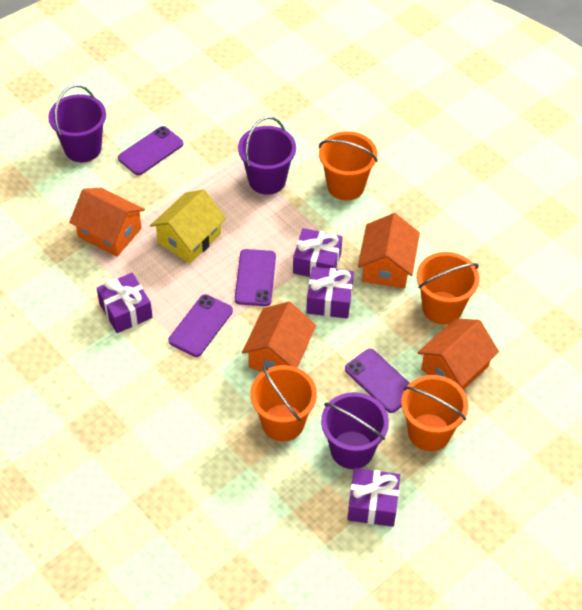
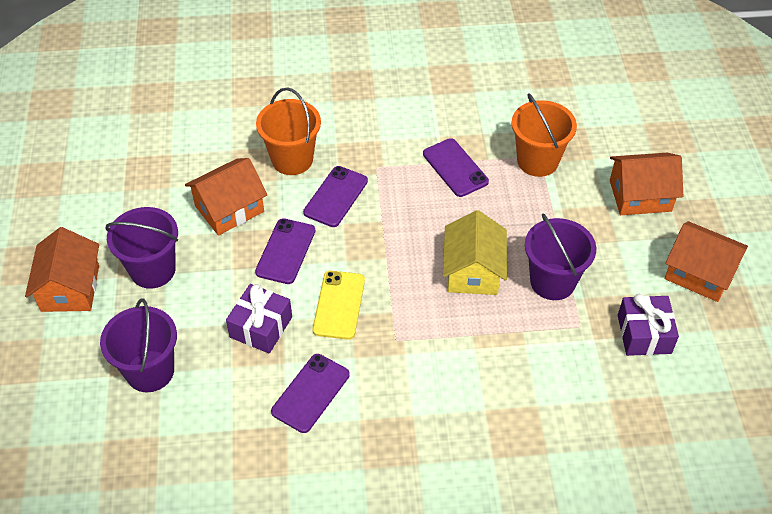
orange bucket: [250,365,317,441] [319,131,378,200] [401,375,468,451] [417,252,479,325] = 4 -> [256,87,321,175] [512,93,577,177] = 2
purple gift: [97,273,153,333] [293,228,342,277] [306,266,354,319] [348,468,400,527] = 4 -> [226,284,292,353] [618,294,679,356] = 2
yellow phone: none = 0 -> [312,271,365,340] = 1

